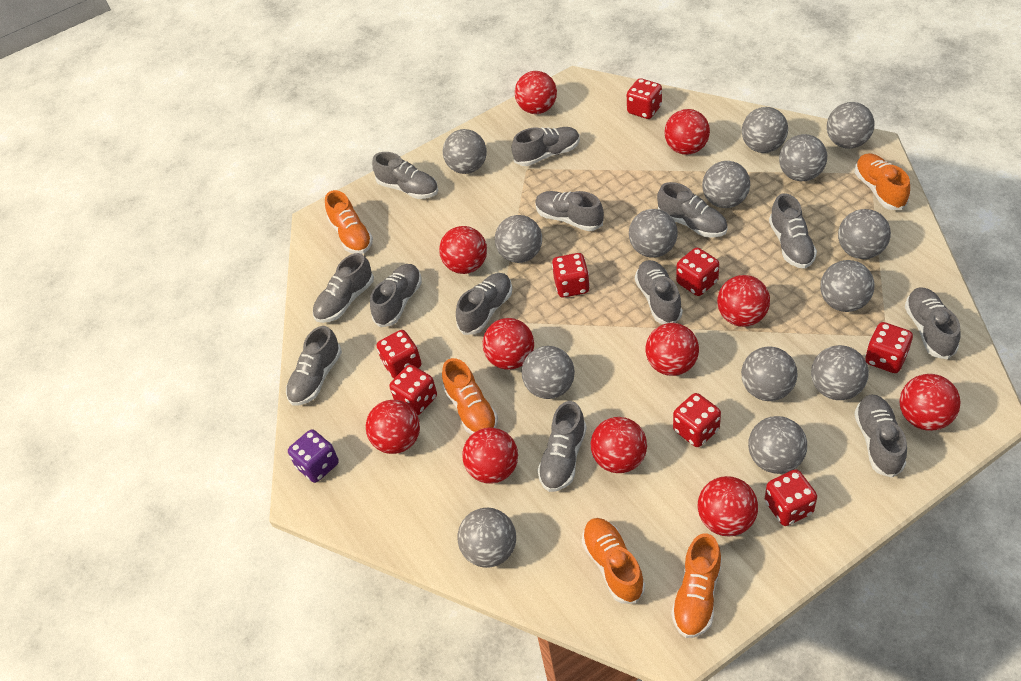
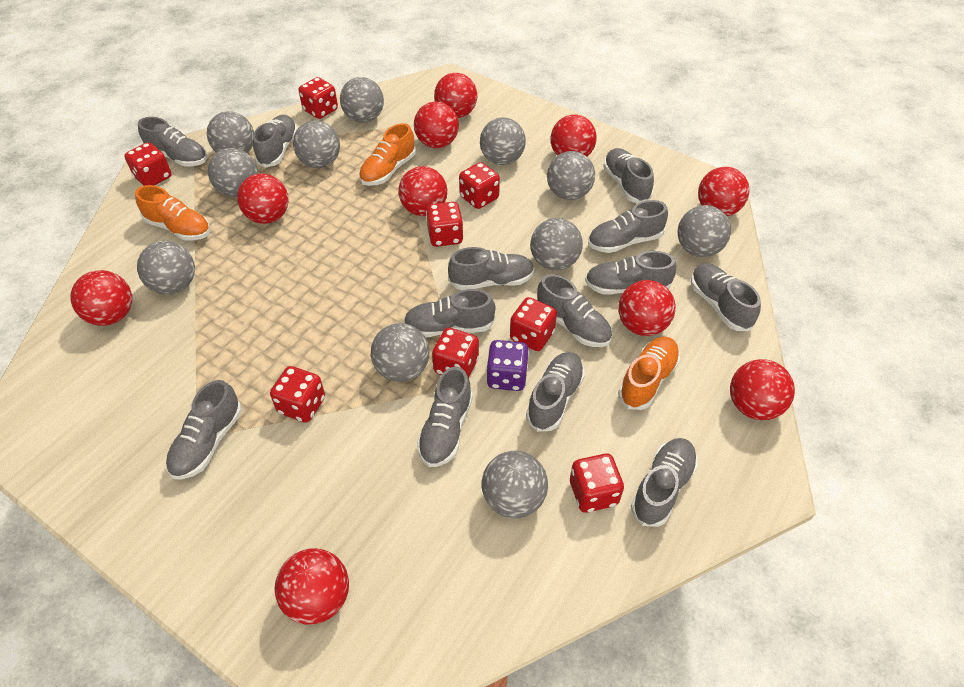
grey ball: [443,129,487,174] [458,508,516,568] [495,215,542,263] [522,346,575,399] [629,209,678,258] [702,161,750,208] [741,347,797,401] [742,107,788,153] [748,416,807,474] [779,134,827,181] [811,345,869,400] [820,260,875,312] [827,102,875,149] [838,209,891,259] = 14 -> [137,241,195,295] [207,111,254,153] [208,148,258,197] [293,120,340,168] [340,77,384,123] [371,323,430,382] [480,117,526,165] [482,451,548,518] [530,218,583,271] [547,151,595,200] [677,205,731,257] = 11
orange shoe: [325,190,373,254] [442,358,498,435] [582,518,645,604] [671,533,722,638] [855,153,910,210] = 5 -> [135,185,210,241] [359,123,416,186] [618,337,680,410] = 3
red ball: [366,400,420,454] [439,226,487,274] [462,427,518,484] [483,318,534,370] [515,71,557,114] [591,417,647,473] [646,323,699,376] [664,109,710,155] [697,476,758,536] [717,275,770,327] [900,374,961,431] = 11 -> [70,270,132,326] [237,173,289,224] [274,548,349,625] [398,166,447,216] [414,102,459,148] [434,73,477,118] [551,115,597,156] [618,280,676,336] [698,167,750,216] [730,359,795,420] = 10

